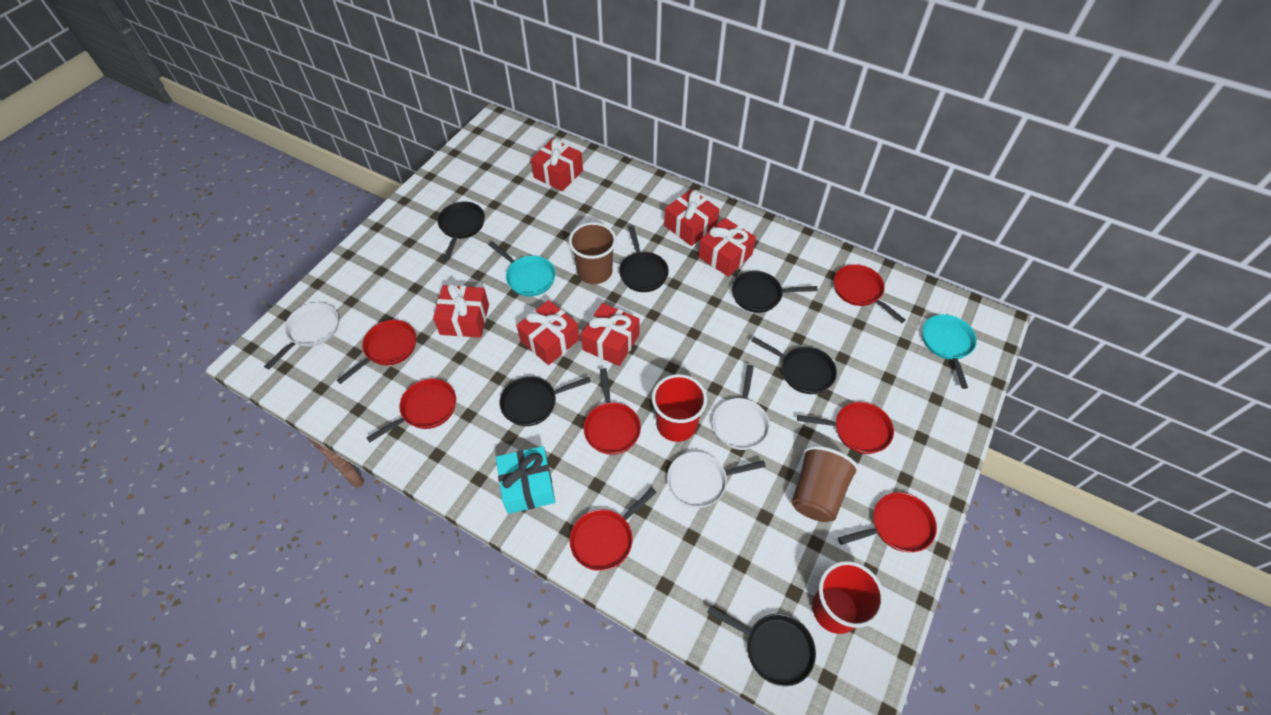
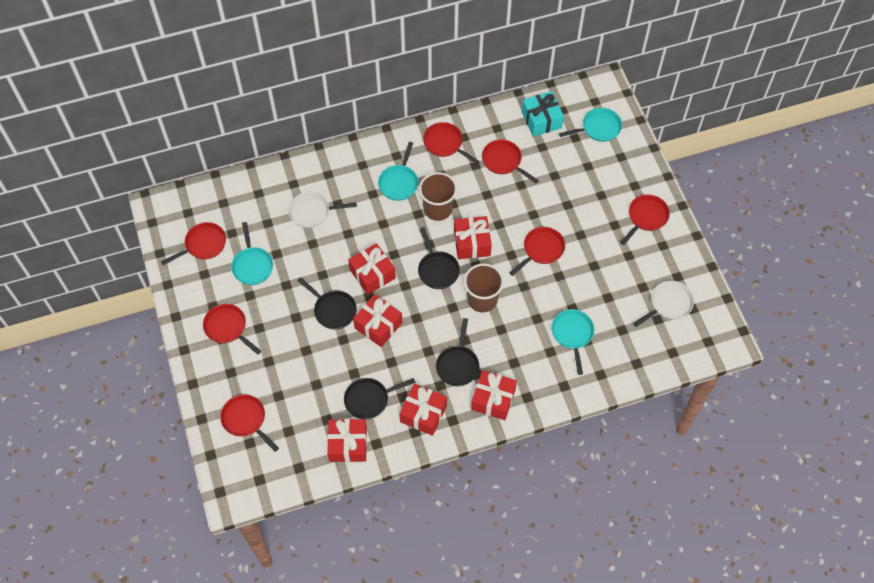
black pan: [438,202,485,260] [500,376,591,426] [619,225,669,292] [707,605,816,686] [732,271,818,313] [751,337,837,394] = 6 -> [297,277,357,330] [344,378,416,419] [418,227,460,289] [436,318,479,386] = 4
red cup: [652,374,707,442] [812,561,885,634] = 2 -> none = 0
turquoise pan: [489,242,556,297] [922,314,977,389] = 2 -> [231,222,273,285] [378,142,418,201] [551,309,595,375] [559,108,622,142] = 4
white pan: [264,302,339,369] [667,452,766,508] [712,365,770,450] = 3 -> [288,192,357,228] [633,281,694,327] = 2

